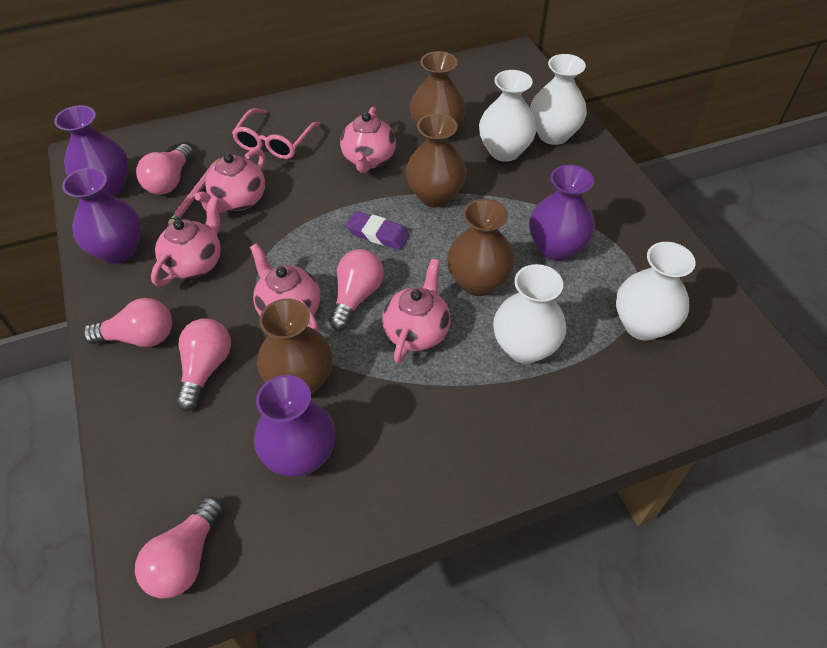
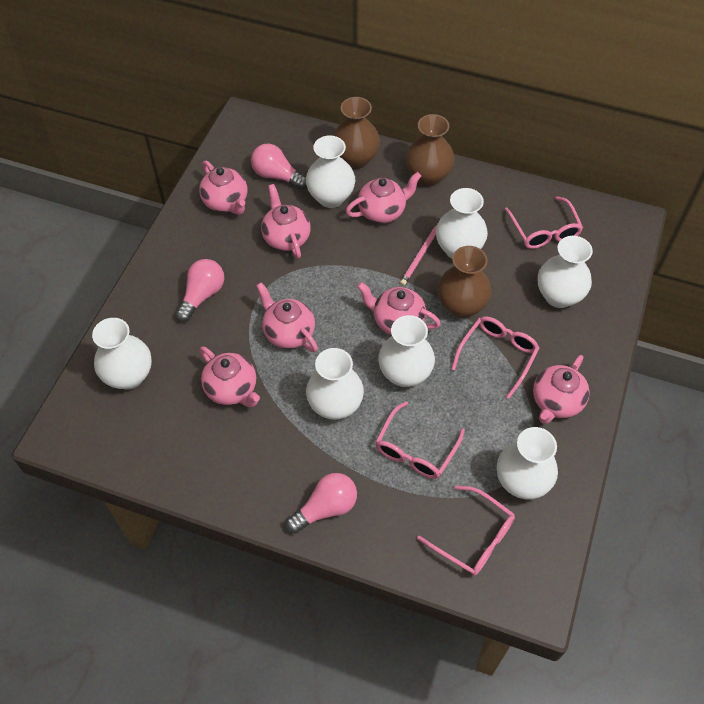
brown vase: [257,299,333,394] [406,113,467,207] [410,51,466,139] [447,199,515,296] = 4 -> [333,97,380,169] [406,114,455,187] [438,246,491,318] = 3
pink glasses: [232,108,320,159] = 1 -> [375,401,465,479] [417,485,515,576] [451,316,540,399] [504,196,583,249] = 4
pink light bulb: [82,298,172,347] [135,497,223,599] [136,144,194,195] [175,319,231,411] [329,249,384,331] = 5 -> [176,259,224,322] [251,144,307,189] [286,473,357,534] = 3
pink teapot: [151,196,221,286] [194,148,265,213] [250,243,321,331] [340,107,396,173] [382,259,450,364] = 5 -> [199,161,248,215] [200,346,260,407] [256,282,318,352] [261,184,311,259] [346,172,422,223] [357,282,441,335] [533,355,590,424] = 7
purple eraser: [346,211,410,250] = 1 -> none = 0
purple vase: [54,105,129,196] [62,168,142,264] [254,375,335,477] [529,165,595,261] = 4 -> none = 0
white vase: [479,70,537,162] [493,264,566,364] [530,54,587,145] [616,242,696,341] = 4 -> [92,318,152,389] [306,135,355,208] [306,348,364,420] [378,315,435,387] [436,188,488,258] [497,427,558,499] [538,236,593,308] = 7

